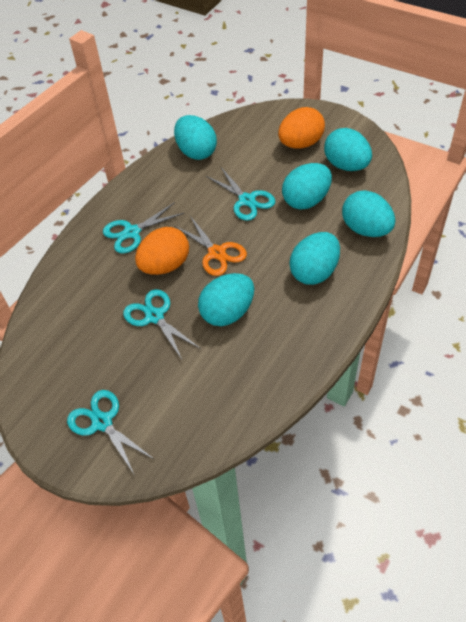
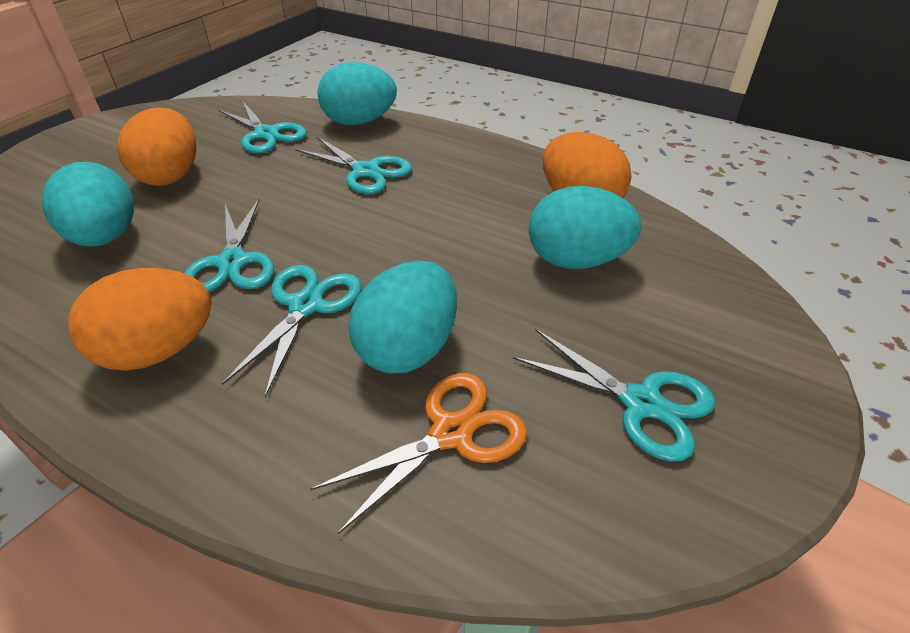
orange egg: [135,227,189,275] [278,107,325,149] = 2 -> [68,268,212,371] [117,108,197,186] [543,132,631,198] = 3
turquoise egg: [174,115,217,160] [198,273,254,326] [282,163,332,209] [289,232,340,285] [324,128,372,171] [342,190,395,237] = 6 -> [42,162,134,247] [317,62,397,126] [348,261,457,373] [528,186,641,269] = 4
turquoise scissors: [67,390,154,474] [103,202,184,253] [123,289,201,360] [206,166,275,221] = 4 -> [184,199,274,292] [218,102,307,154] [222,265,362,397] [295,137,412,194] [513,329,715,462] = 5

